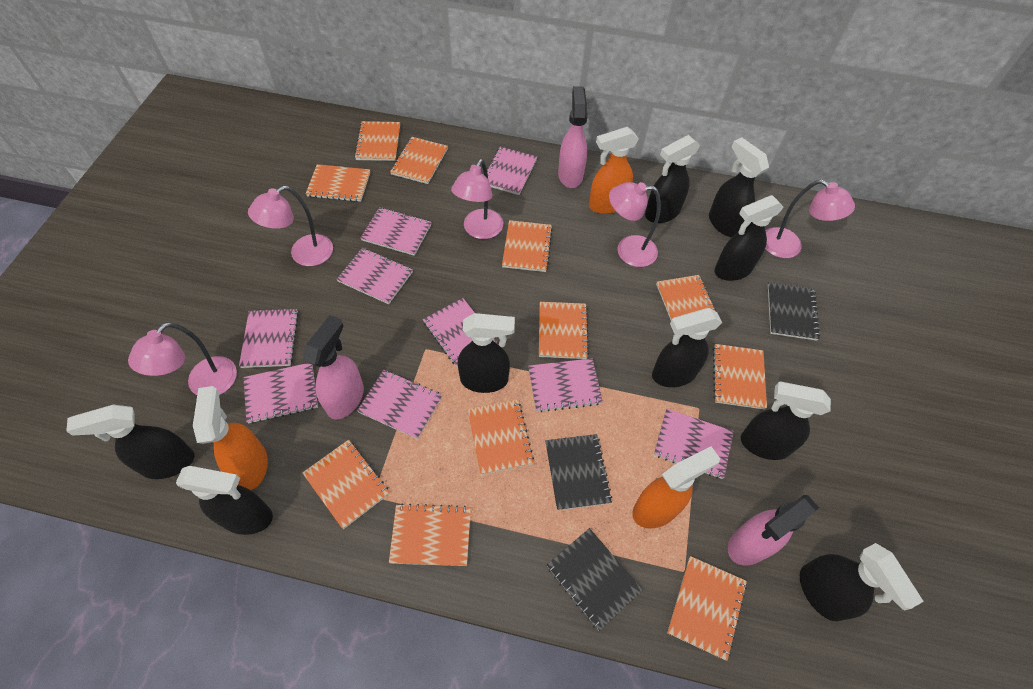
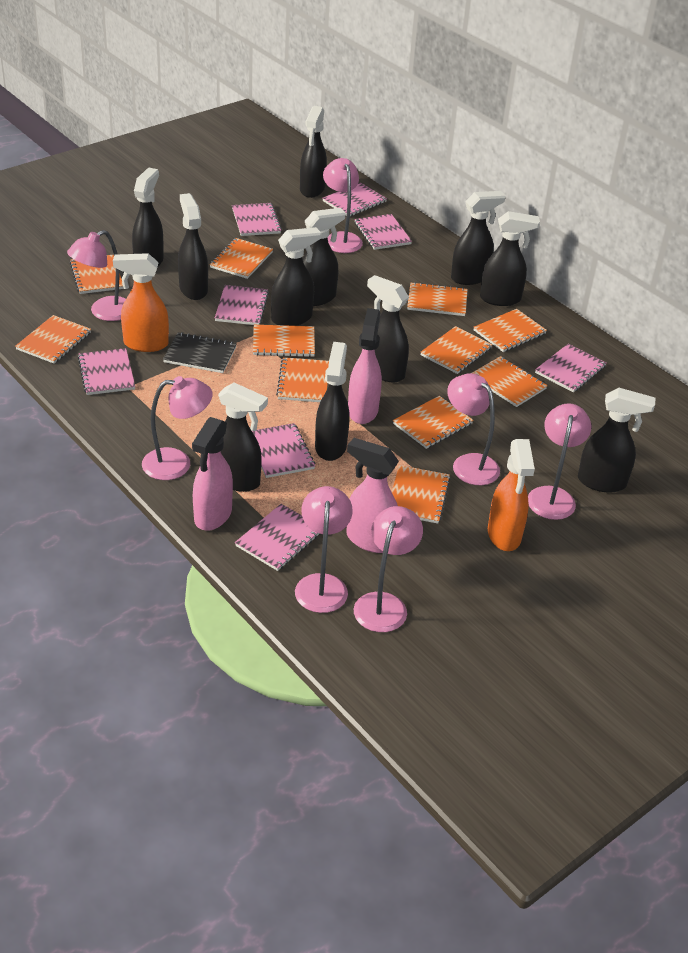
black notebook: [545,434,612,510] [547,528,643,631] [768,282,820,341] = 3 -> [163,332,237,373] = 1
black spray bottle: [66,405,195,479] [176,466,273,535] [458,313,515,393] [645,135,700,223] [652,308,722,387] [709,137,769,237] [714,195,784,281] [741,381,831,460] [800,543,924,621] = 9 -> [132,167,164,267] [178,193,208,300] [218,383,268,492] [271,227,321,326] [300,106,327,198] [302,208,346,306] [315,342,350,461] [367,275,409,382] [451,191,505,285] [480,211,540,306] [578,388,655,492] = 11
orange spray bottle: [193,386,268,490] [589,127,639,214] [632,446,720,529] = 3 -> [113,253,169,352] [488,439,535,551] = 2
pink lamp: [128,322,237,395] [248,186,333,266] [451,159,503,239] [609,182,661,267] [765,180,855,258] = 5 -> [67,230,126,321] [142,376,213,480] [295,486,353,613] [323,158,363,253] [354,506,423,632] [447,373,500,485] [528,403,591,520] = 7
pink notebook: [239,309,299,368] [243,363,318,424] [337,248,413,304] [357,370,442,439] [361,207,431,256] [423,298,497,367] [487,147,537,195] [528,358,603,412] [654,409,734,479] = 9 -> [78,348,135,395] [215,285,269,325] [232,203,282,236] [235,504,321,571] [252,423,315,478] [323,183,387,216] [354,214,412,250] [535,343,607,392] = 8

